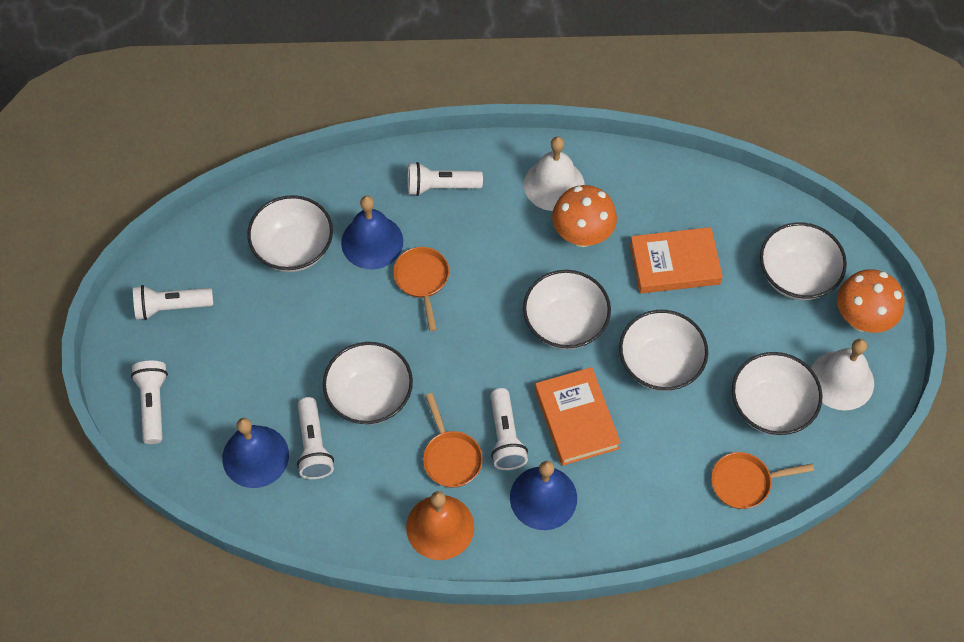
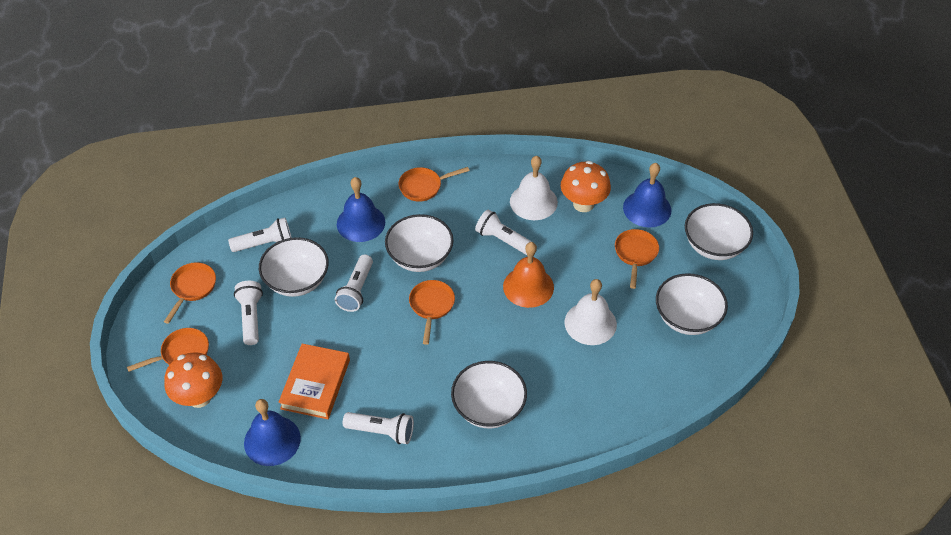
orange book: [535,367,621,466] [630,227,723,294] = 2 -> [278,344,350,419] = 1
orange pan: [393,247,449,331] [423,393,483,488] [711,452,814,509] = 3 -> [127,328,209,372] [164,262,216,324] [398,167,470,202] [409,280,455,345] [615,229,659,289] = 5
white bowl: [247,195,333,272] [323,342,413,425] [523,270,611,350] [619,310,708,391] [732,352,823,435] [760,222,847,300] = 6 -> [259,237,329,297] [385,214,454,272] [451,361,527,428] [656,273,728,335] [685,203,753,260] = 5

